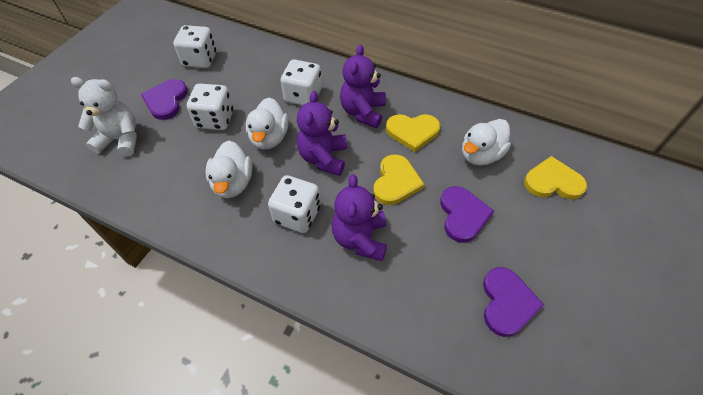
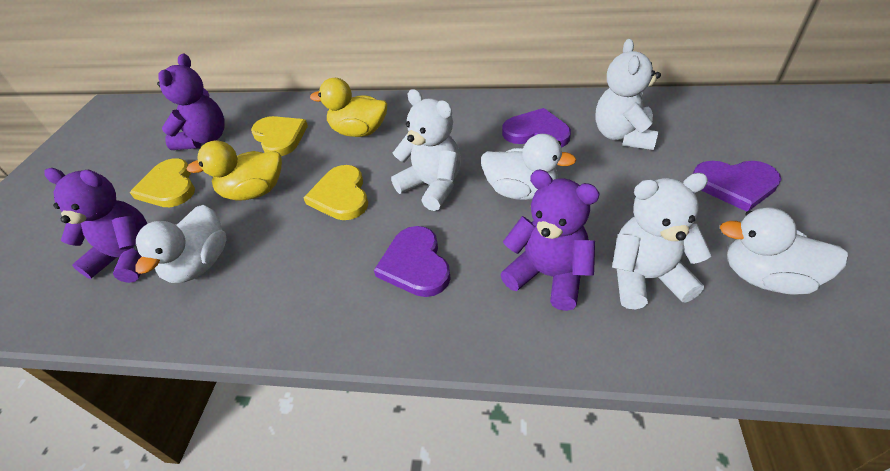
white dice: [173,25,216,68] [187,83,233,130] [268,175,321,233] [281,59,322,105] = 4 -> none = 0
white teddy bear: [71,77,137,157] = 1 -> [391,89,461,211] [595,39,661,150] [612,173,712,309] = 3
yellow duck: none = 0 -> [187,140,282,200] [310,78,387,137] = 2

